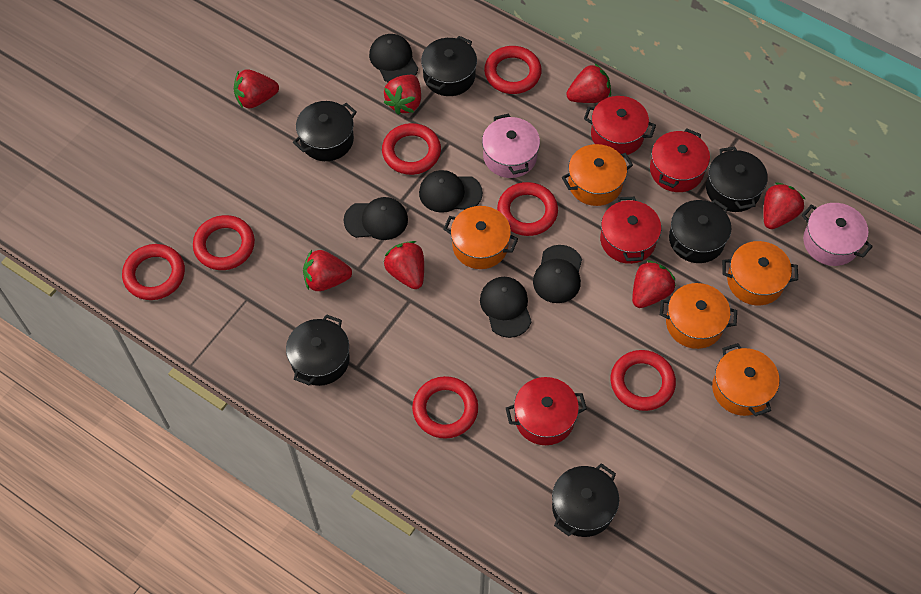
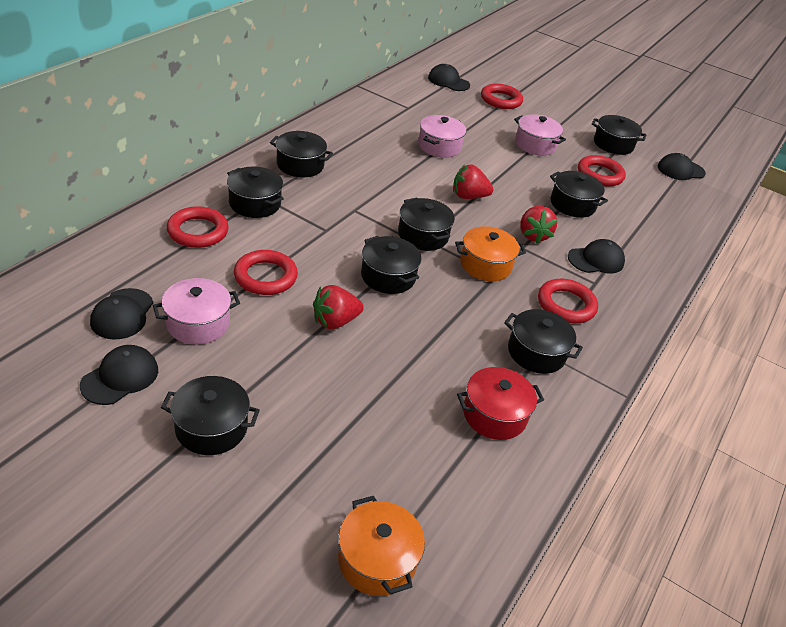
black pot: [286,314,350,386] [293,101,357,161] [421,36,477,96] [552,463,619,537] [669,199,731,263] [706,146,768,212] = 6 -> [161,376,260,455] [227,167,284,218] [270,131,333,177] [361,236,421,294] [398,198,455,251] [504,309,583,374] [550,171,608,218] [592,115,647,155] = 8
orange pot: [444,206,518,269] [562,144,633,206] [660,283,737,349] [712,343,780,416] [722,241,798,306] = 5 -> [338,496,425,596] [455,226,526,281] = 2
pink pot: [482,114,540,178] [802,203,873,266] = 2 -> [153,278,240,344] [418,115,466,158] [514,114,566,156] = 3
red pot: [506,377,587,445] [584,96,656,155] [600,197,661,264] [650,129,710,192] = 4 -> [457,367,544,440] = 1
red ring: [122,244,185,300] [193,215,255,270] [382,123,441,175] [412,376,478,439] [484,46,542,94] [497,182,558,236] [611,350,676,411] = 7 -> [167,206,229,248] [234,250,298,295] [481,84,523,109] [538,279,598,323] [578,155,626,186] = 5
red strawberry: [234,69,279,108] [303,250,352,291] [383,241,424,289] [384,75,421,115] [566,64,611,103] [632,260,676,308] [763,183,805,229] = 7 -> [313,285,364,329] [453,165,493,199] [520,206,558,243] = 3

